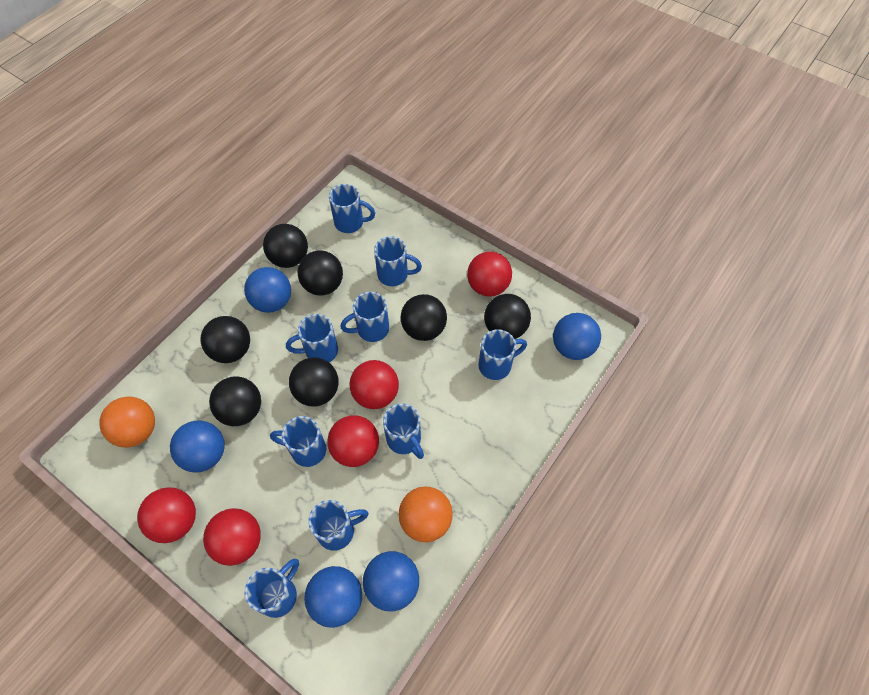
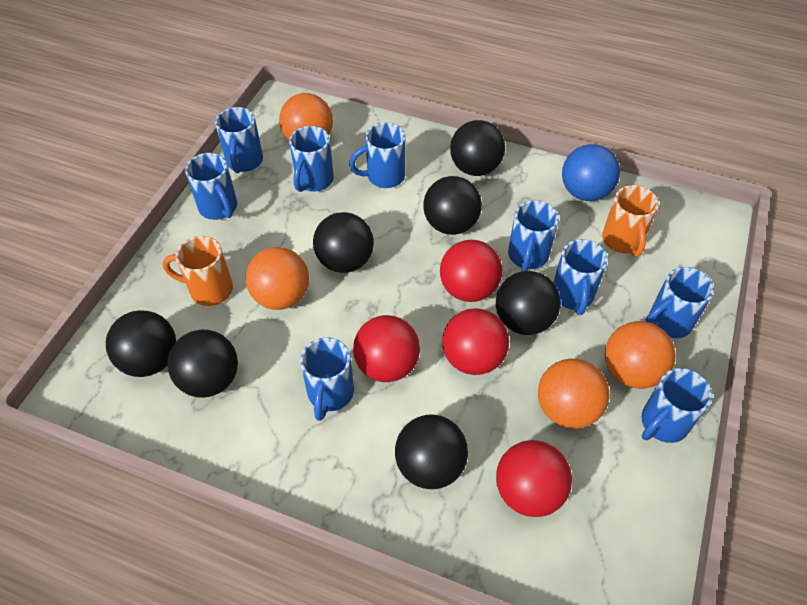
blue ball: [170,420,225,473] [244,267,291,313] [304,566,362,628] [363,551,419,611] [553,313,601,360] = 5 -> [562,144,620,201] = 1
orange ball: [99,397,155,447] [398,486,453,542] = 2 -> [246,247,309,310] [279,93,333,140] [538,359,609,429] [605,321,676,389] = 4
orange mug: none = 0 -> [162,236,233,306] [602,185,659,257] = 2
red ball: [137,487,196,543] [203,508,261,566] [327,415,379,467] [349,360,399,409] [467,251,512,297] = 5 -> [353,315,420,382] [440,240,502,302] [442,308,509,375] [496,440,572,517] = 4

